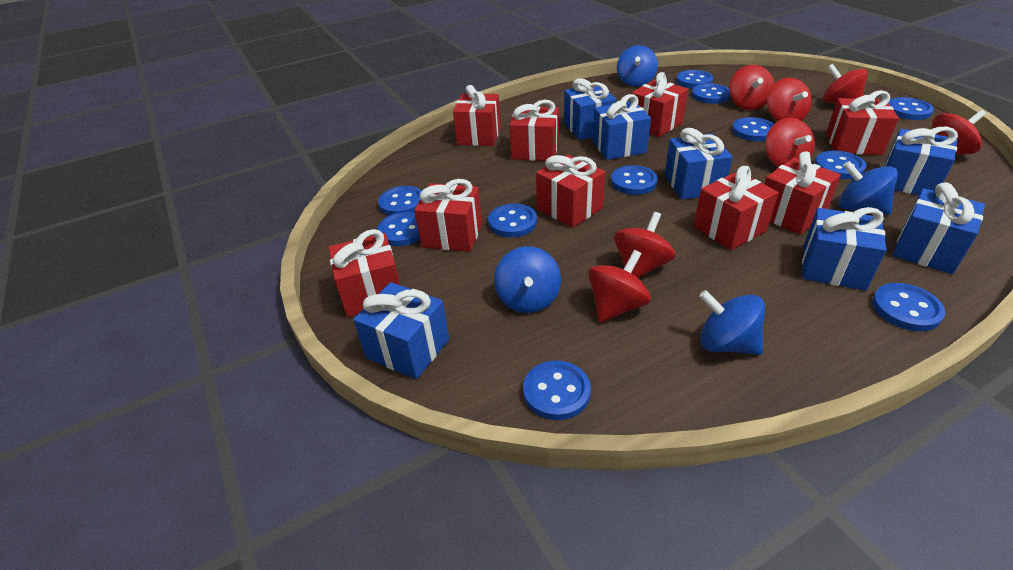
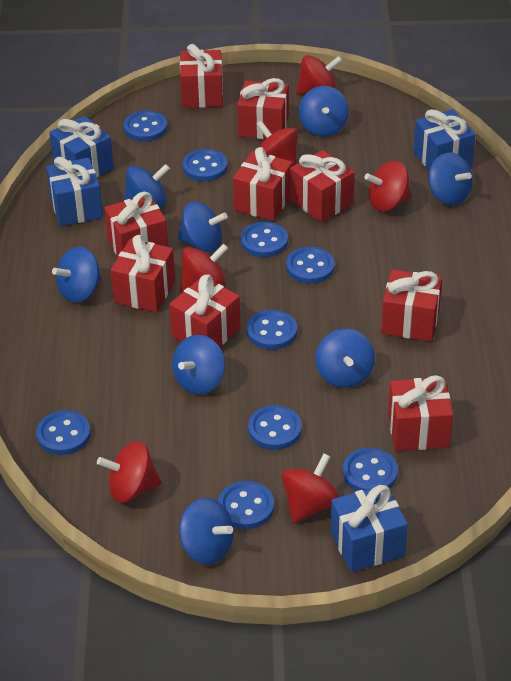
blue button: [377,212,420,246] [378,186,422,215] [488,203,537,237] [523,361,591,420] [611,165,658,195] [676,70,713,88] [692,83,730,104] [732,117,774,141] [815,150,867,179] [872,283,945,331] [888,97,934,120] = 11 -> [36,410,91,455] [123,110,167,141] [183,149,228,181] [218,481,274,529] [241,221,288,257] [247,310,297,350] [248,405,302,450] [286,247,335,284] [343,448,398,491] = 9
blue gift: [353,282,449,379] [564,78,617,140] [593,94,651,160] [665,128,733,200] [802,207,887,291] [884,127,958,195] [893,182,985,274] = 7 -> [46,157,103,226] [49,116,114,177] [331,484,408,572] [413,109,476,170] = 4
blue spinning top: [494,246,561,313] [617,45,658,87] [699,290,765,355] [839,161,898,215] = 4 -> [52,247,102,303] [124,164,170,208] [172,335,225,395] [178,201,228,252] [179,498,234,565] [299,86,349,136] [316,329,375,388] [428,152,473,205] = 8
red spinning top: [588,250,651,323] [614,212,675,278] [729,65,774,110] [765,118,815,167] [767,78,812,121] [823,64,868,103] [932,110,986,155] = 7 -> [97,441,161,503] [180,244,228,293] [257,121,298,166] [281,453,339,523] [296,55,342,95] [364,161,412,211] = 6

